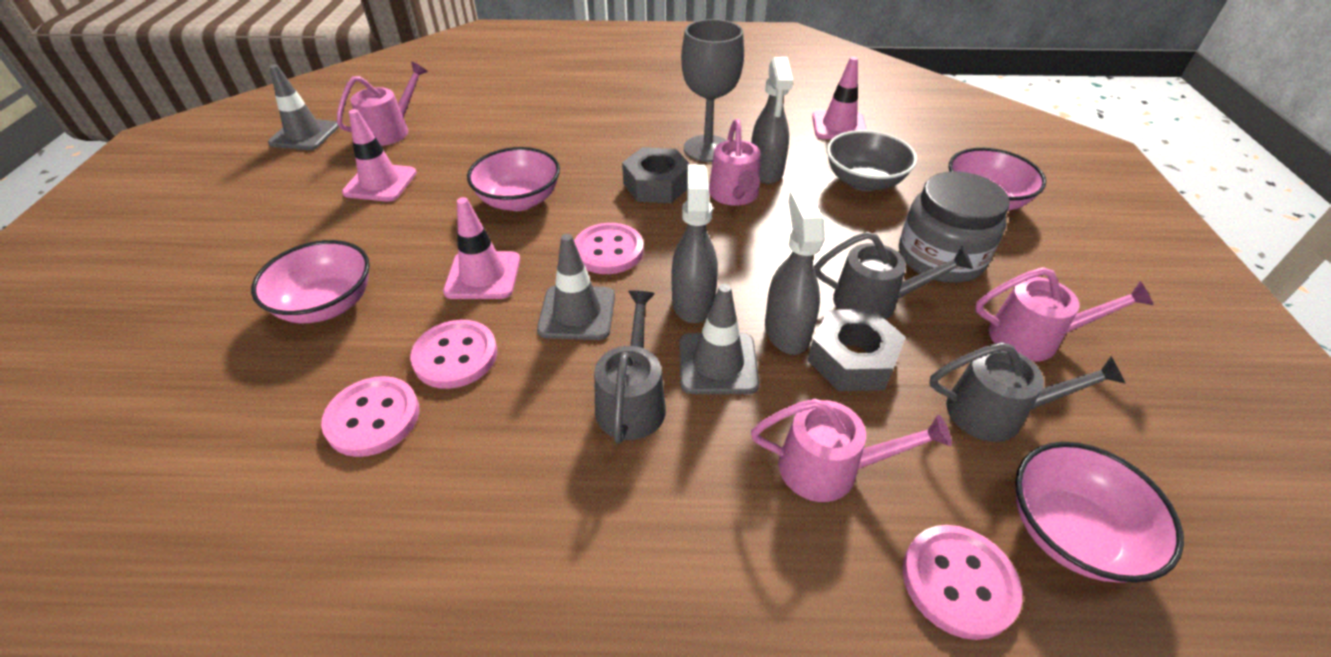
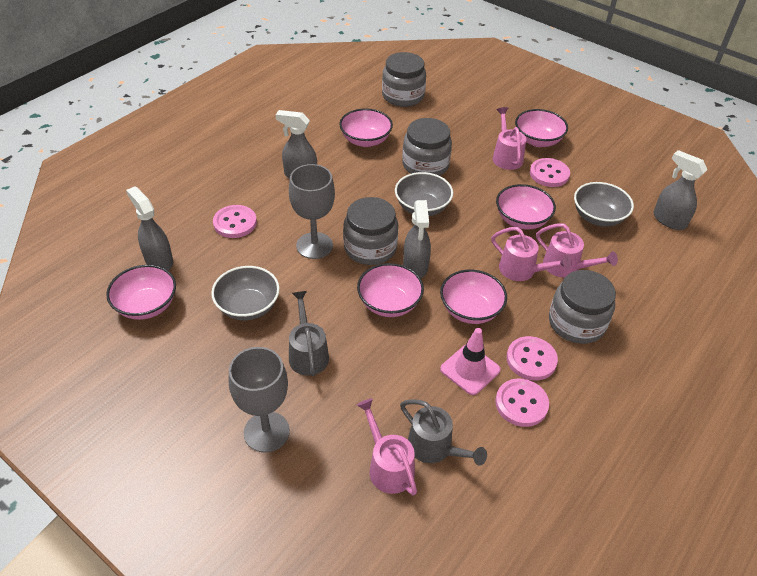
grey bowl: [827,130,917,191] = 1 -> [211,266,280,320] [395,172,453,216] [574,182,634,227] = 3
grey goblet: [681,19,744,162] = 1 -> [228,347,290,453] [289,164,335,259] = 2
grey jar: [899,171,1010,283] = 1 -> [343,197,398,265] [382,52,426,107] [402,118,452,176] [549,270,616,344] = 4
grey nut: [622,147,689,203] [808,309,906,391] = 2 -> none = 0
grey spray bottle: [671,164,718,323] [751,57,793,184] [765,190,825,355] = 3 -> [126,187,173,270] [276,110,317,179] [403,200,431,278] [654,150,707,230] = 4
grey traffic cone: [268,64,339,150] [537,234,615,340] [679,284,759,394] = 3 -> none = 0
grey watering can: [594,290,666,444] [814,232,973,320] [930,342,1126,442] = 3 -> [289,291,329,376] [400,399,487,466] = 2
pink bowl: [251,240,370,323] [467,147,560,211] [949,148,1046,210] [1015,442,1184,583] = 4 -> [106,265,176,320] [339,108,393,147] [357,263,424,317] [440,270,507,324] [496,184,556,230] [515,109,568,147] = 6
pink traffic cone: [342,109,417,202] [443,197,520,299] [812,57,867,139] = 3 -> [440,328,501,395] = 1

